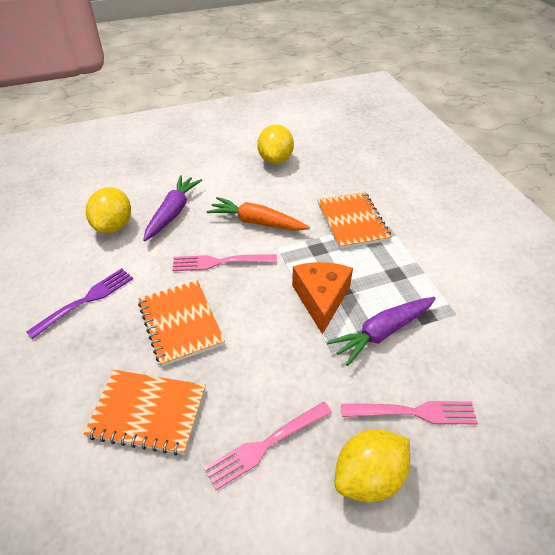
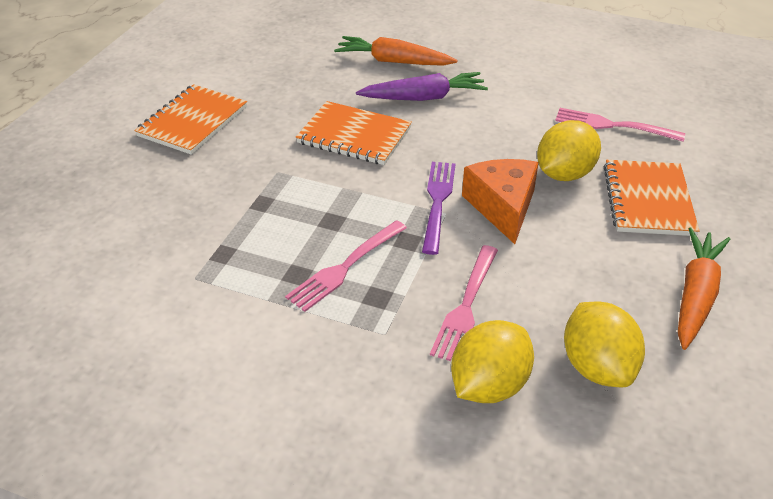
orange carrot: [207,197,310,231] = 1 -> [334,36,457,66] [678,228,730,350] = 2
purple carrot: [143,175,202,241] [327,297,436,366] = 2 -> [356,72,488,101] = 1

